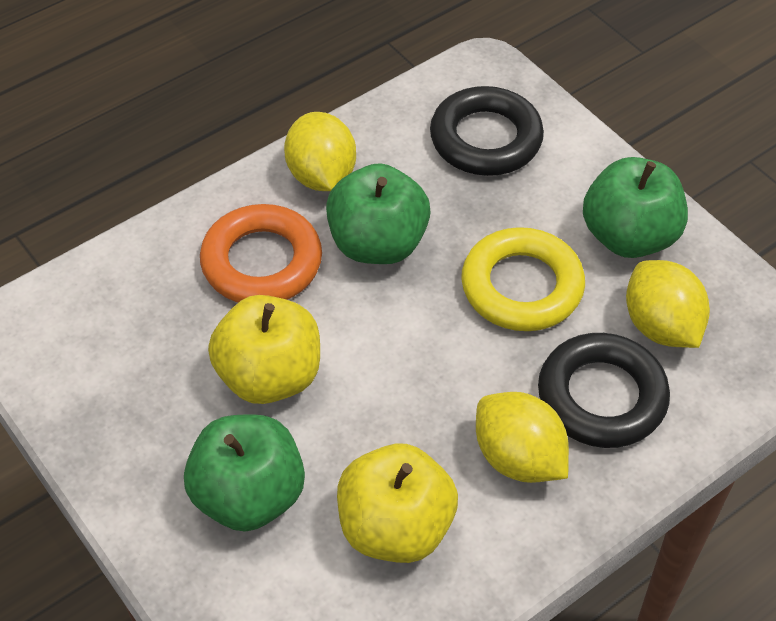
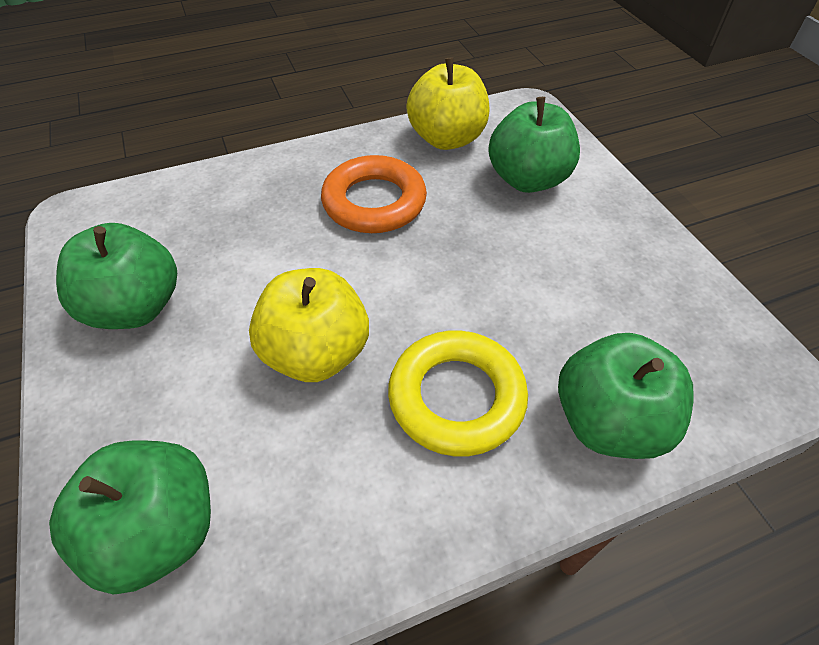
black ring: [430,86,544,176] [538,333,670,448] = 2 -> none = 0
green apple: [184,414,305,532] [326,163,431,264] [583,157,688,258] = 3 -> [49,440,211,594] [56,223,177,329] [488,97,580,193] [558,333,694,459] = 4
yellow lemon: [284,112,356,191] [476,392,569,483] [626,260,710,348] = 3 -> none = 0

